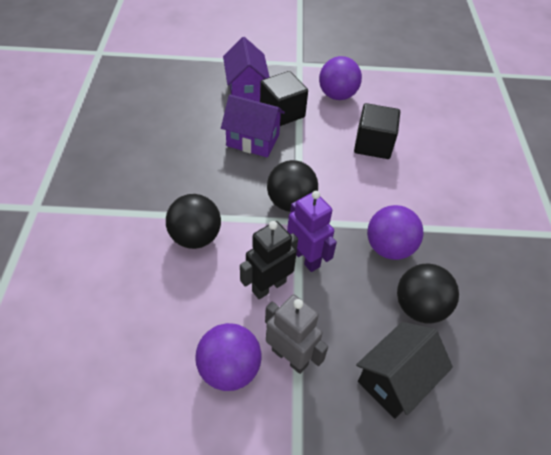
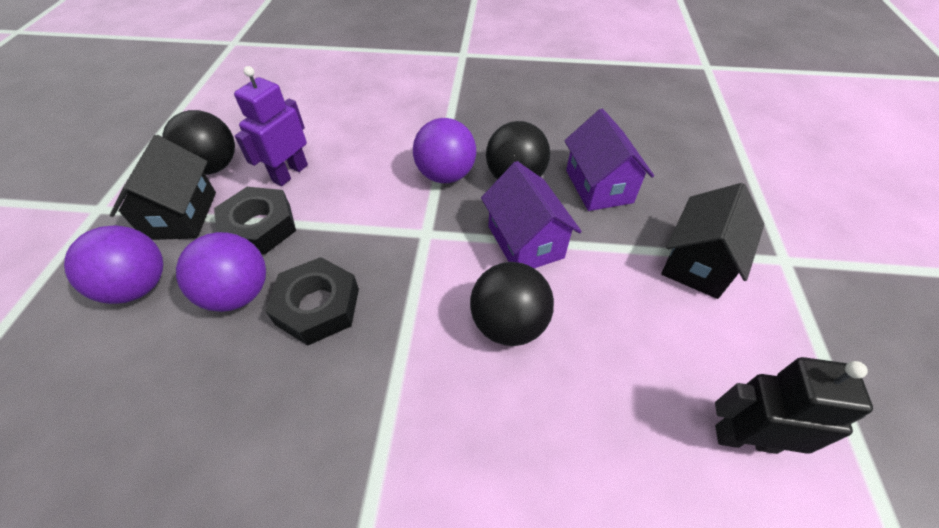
black cube: [260,71,308,126] [354,103,400,159] = 2 -> none = 0
black house: [356,322,453,419] = 1 -> [110,135,216,240] [661,183,764,299] = 2
black nut: none = 0 -> [214,187,296,255] [266,257,359,346] = 2
grey robot: [265,295,328,374] = 1 -> none = 0

